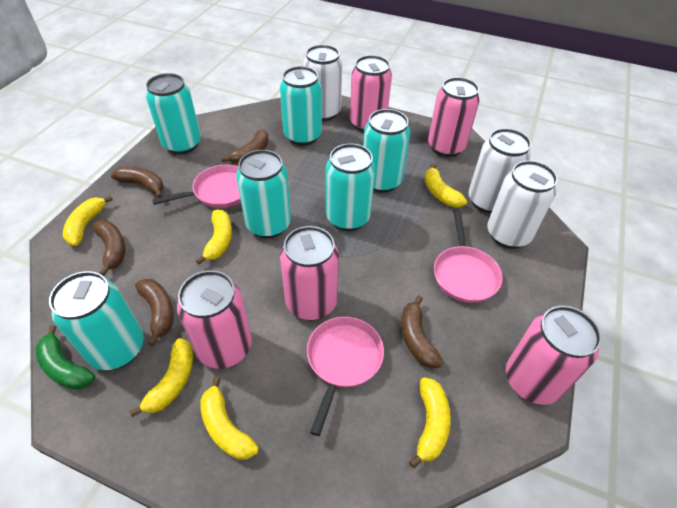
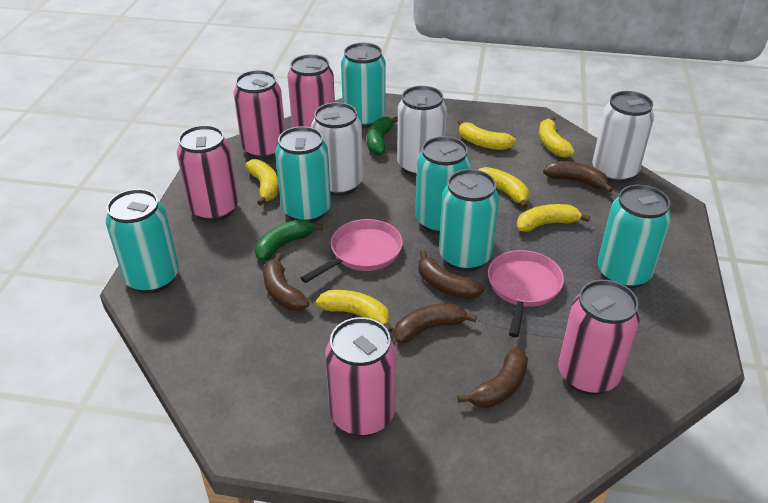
green banana: [35,325,95,390] = 1 -> [255,219,323,261] [367,116,398,156] = 2
pink pan: [152,165,241,208] [307,317,384,436] [434,212,503,303] = 3 -> [301,219,403,283] [488,250,564,337] = 2

